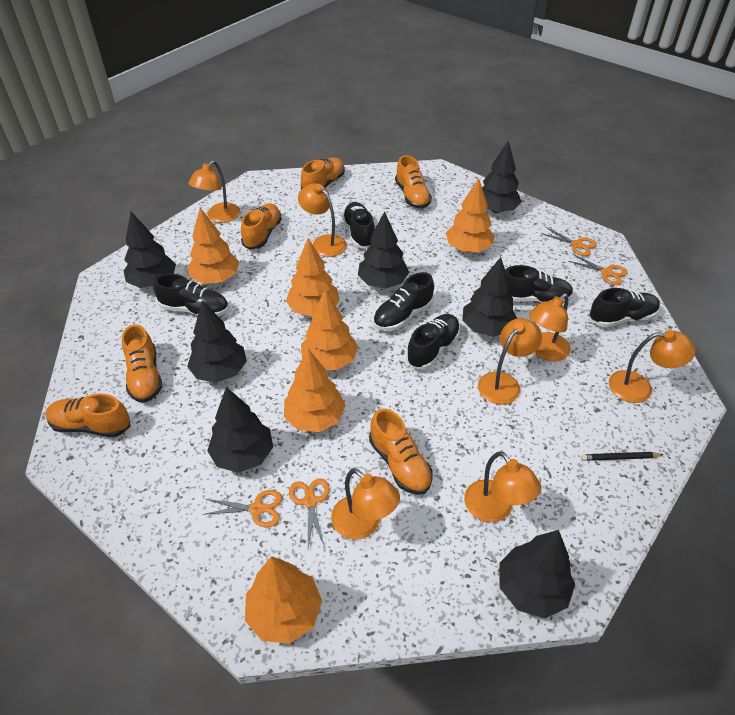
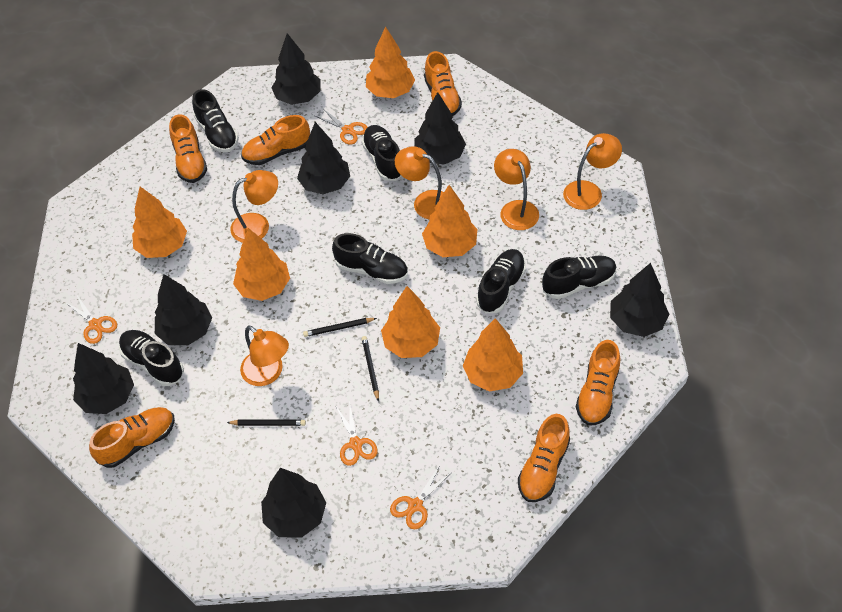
black pencil: [581,452,664,461] = 1 -> [227,420,306,426] [303,318,377,337] [362,336,379,402] = 3
orange lamp: [188,160,240,223] [298,183,347,257] [331,468,400,540] [464,451,541,523] [478,318,542,405] [529,293,571,362] [609,330,696,403] = 7 -> [230,170,278,243] [240,325,289,386] [395,146,444,220] [494,149,539,230] [563,133,622,210] = 5

